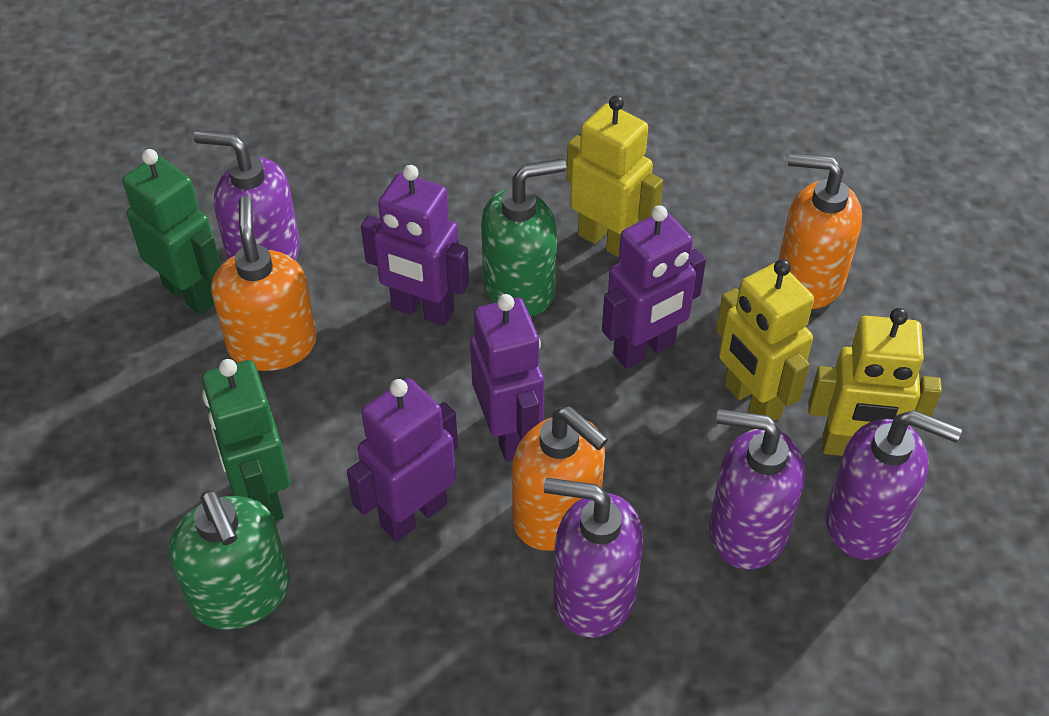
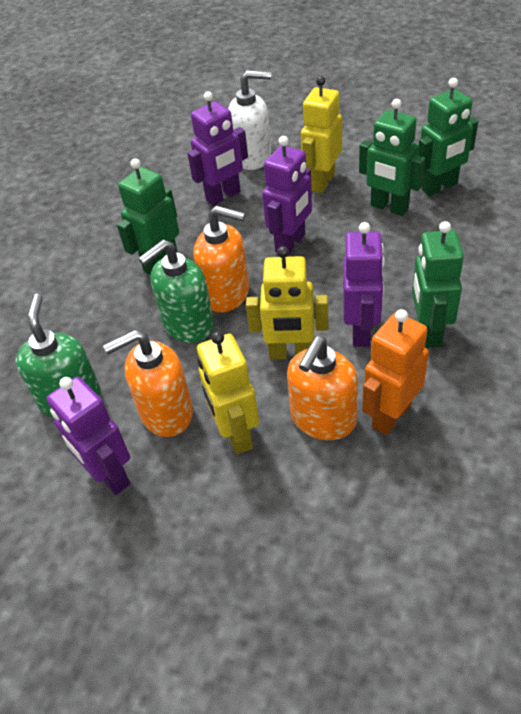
green robot: [122,149,221,315] [202,359,290,521] = 2 -> [117,158,179,275] [359,99,425,216] [412,221,464,348] [419,78,478,196] = 4
orange robot: none = 0 -> [362,309,429,435] = 1
purple soap dispenser: [194,130,300,261] [544,478,643,638] [709,409,805,570] [825,410,962,560] = 4 -> none = 0
white soap dispenser: none = 0 -> [228,70,271,170] = 1

